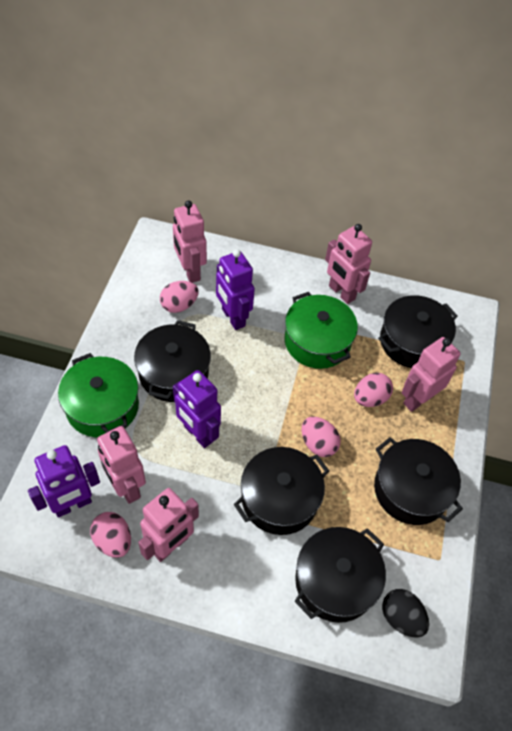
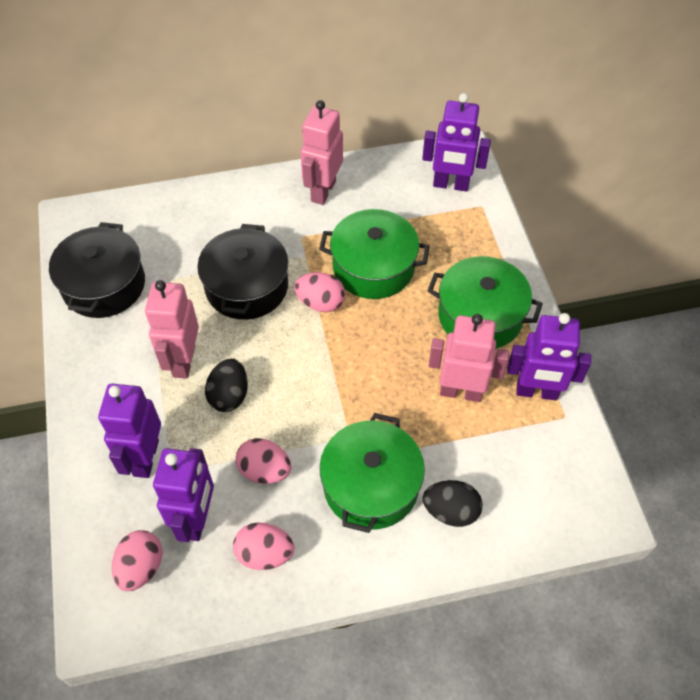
black egg: [382,589,429,638] = 1 -> [205,359,248,412] [423,480,483,527] = 2
black pot: [134,320,211,402] [234,447,329,535] [295,527,386,623] [374,437,463,525] [378,295,458,368] = 5 -> [49,222,145,318] [197,224,289,320] = 2
green pot: [58,353,139,437] [285,292,358,369] = 2 -> [319,209,430,299] [320,413,425,533] [427,256,543,349] = 3
pink robot: [97,426,146,504] [138,488,199,562] [173,200,207,283] [325,224,372,304] [401,337,461,412] = 5 -> [145,280,199,379] [300,100,343,205] [428,314,509,402] = 3
purple robot: [28,445,100,518] [173,370,221,448] [216,249,255,330] = 3 -> [98,384,161,478] [153,448,214,542] [422,93,491,192] [507,313,591,400] = 4

